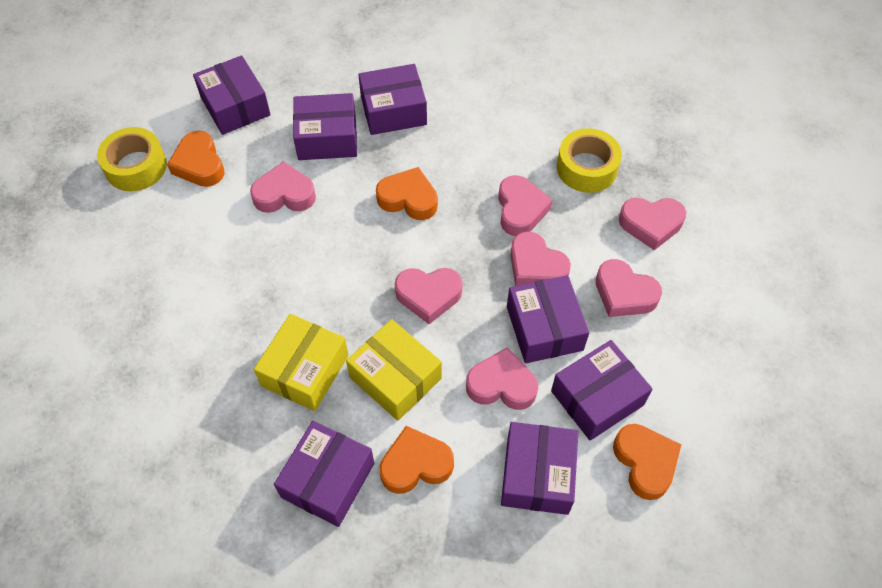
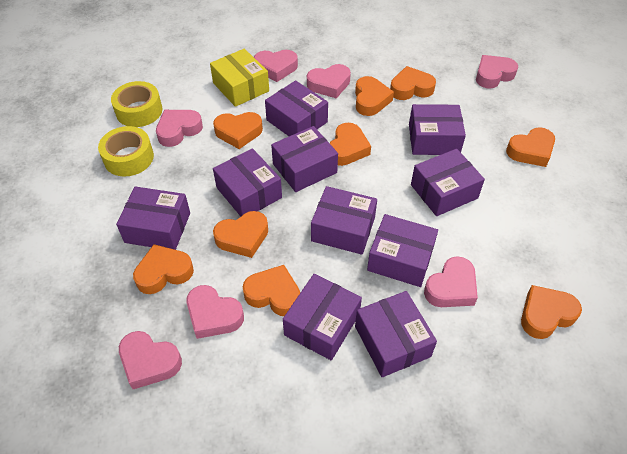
orange heart: [167,131,225,187] [376,167,438,220] [379,426,454,494] [613,424,681,500] = 4 -> [133,244,194,294] [213,112,263,149] [213,211,268,258] [243,265,300,316] [330,123,371,166] [355,76,394,116] [390,66,436,100] [506,127,555,167] [521,285,582,339] = 9
purple box: [193,55,271,135] [274,421,374,527] [293,93,357,160] [358,64,427,135] [501,422,578,515] [507,275,589,363] [551,340,652,440] = 7 -> [116,187,190,250] [213,148,282,216] [265,80,328,136] [271,126,338,192] [283,274,362,361] [311,186,377,255] [355,291,437,377] [367,214,438,287] [409,104,466,155] [411,149,485,216] = 10
yellow box: [254,314,349,411] [346,319,442,421] = 2 -> [210,49,269,107] = 1

